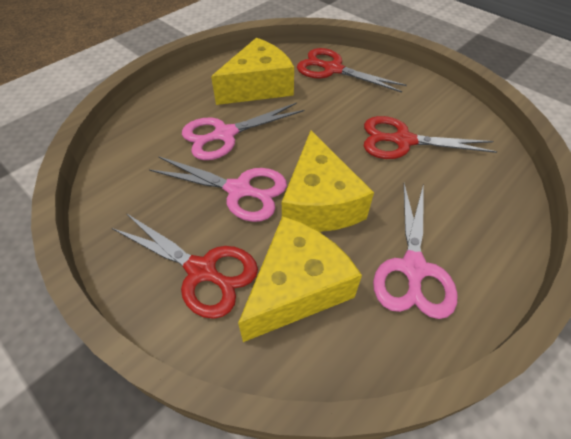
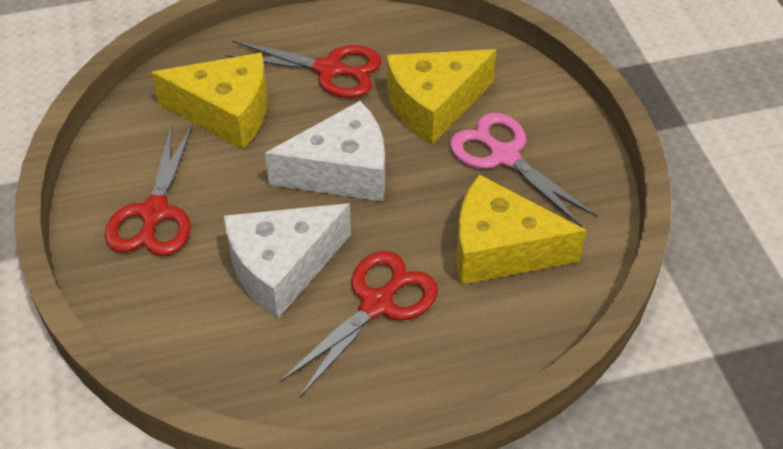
pink scissors: [149,156,287,222] [182,103,304,160] [373,184,458,319] = 3 -> [450,113,597,227] = 1
white cheese: none = 0 -> [224,203,351,318] [265,101,385,202] = 2

